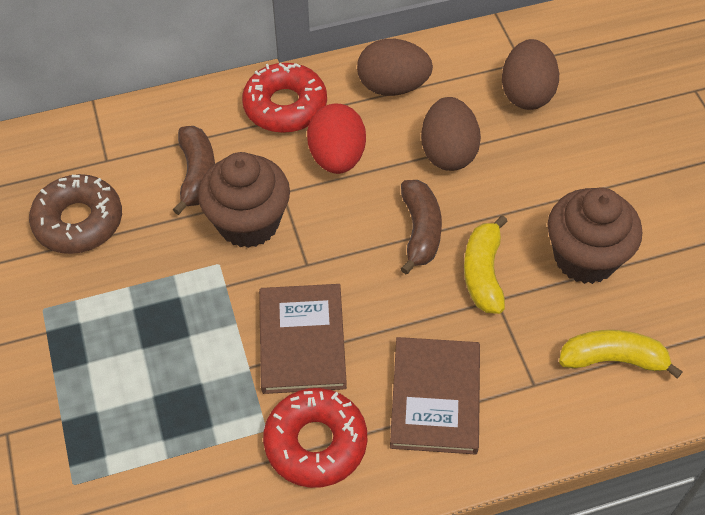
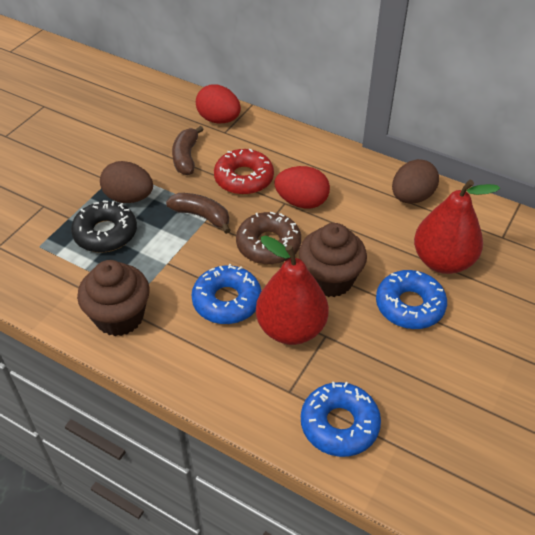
black donut: none = 0 -> [71,200,137,253] = 1
blue donut: none = 0 -> [191,264,262,324] [301,382,381,457] [376,270,447,329] = 3
brown book: [259,284,347,394] [390,337,480,454] = 2 -> none = 0
brown egg: [357,39,433,96] [421,97,481,171] [502,39,559,110] = 3 -> [100,161,153,203] [392,159,439,204] = 2
red donut: [242,63,327,133] [263,388,367,488] = 2 -> [214,149,274,195] = 1
red egg: [307,104,366,174] = 1 -> [196,84,241,124] [275,166,330,208] = 2
red pear: none = 0 -> [256,236,329,345] [414,180,500,274] = 2
yellow banana: [464,215,508,314] [559,330,683,379] = 2 -> none = 0

